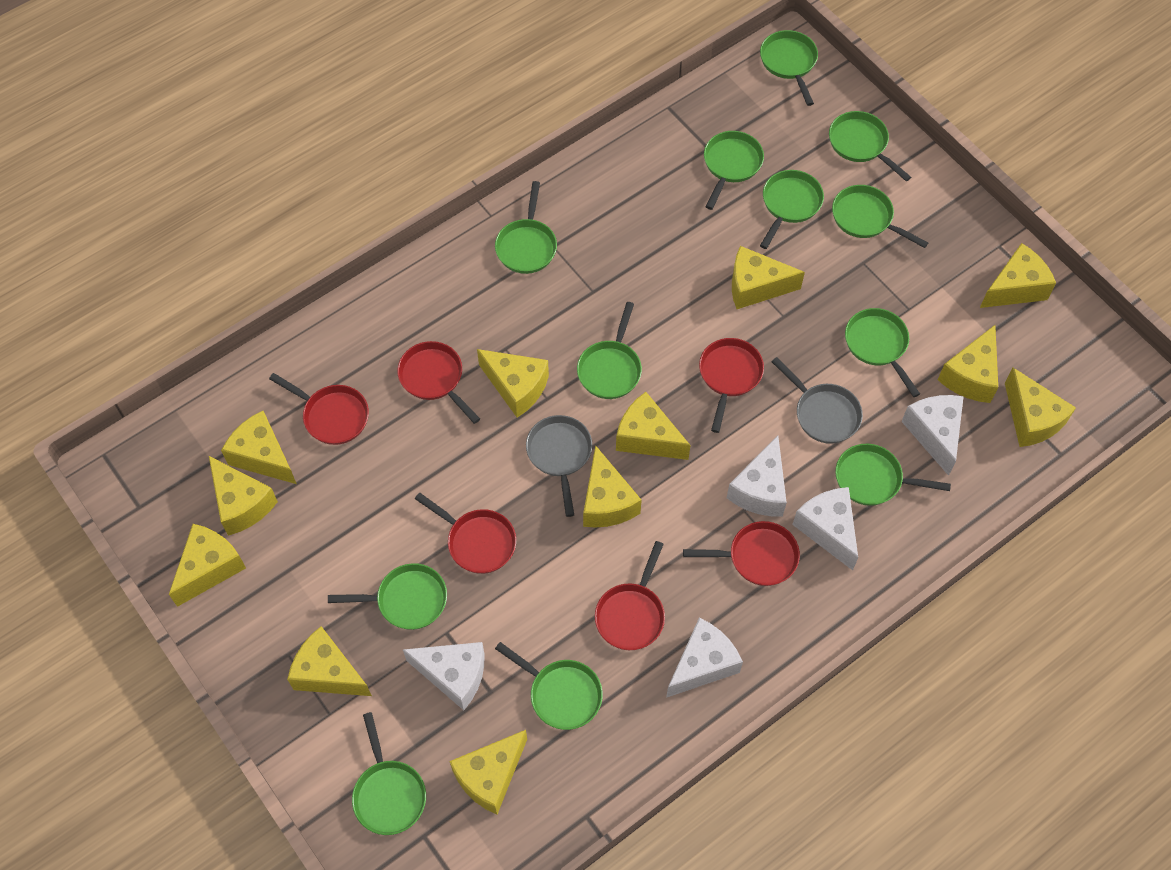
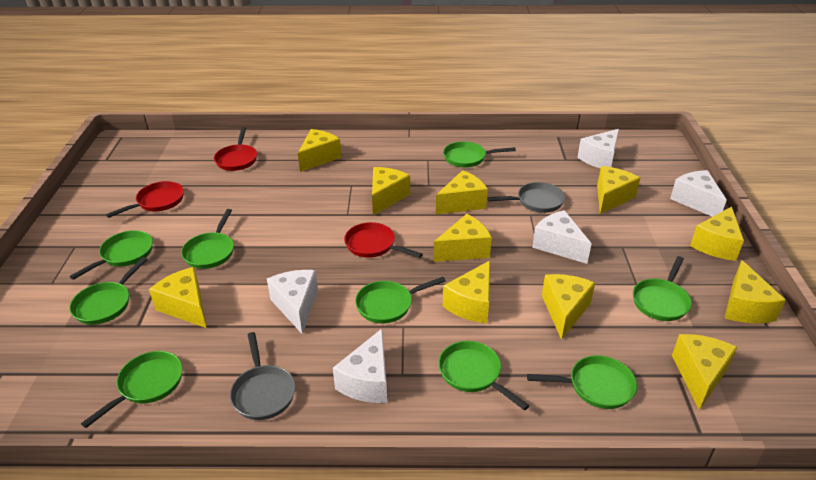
green pan: [328,563,447,630] [352,712,426,835] [495,181,557,274] [495,642,603,730] [577,302,642,399] [704,131,764,210] [760,30,818,106] [760,170,824,249] [829,111,911,181] [832,185,928,248] [835,444,951,506] [845,308,920,397] = 12 -> [69,230,153,280] [69,257,148,325] [81,351,183,428] [181,209,234,269] [355,277,446,323] [438,341,529,410] [443,141,516,167] [527,355,637,409] [633,256,692,321] = 9
red pan: [269,373,369,445] [397,341,480,424] [415,493,516,574] [595,541,665,650] [683,521,800,586] [699,338,764,433] = 6 -> [106,181,184,218] [214,127,257,171] [344,222,423,258] = 3
yellow cheese: [169,524,246,607] [209,456,278,536] [221,411,296,484] [287,626,372,696] [449,730,527,815] [477,349,549,418] [583,445,642,528] [616,392,691,460] [732,246,805,309] [938,325,998,403] [980,243,1056,308] [1005,368,1076,447] = 12 -> [149,267,206,328] [298,129,341,172] [372,167,410,215] [433,214,492,262] [436,170,488,214] [443,260,490,323] [542,274,595,340] [597,166,640,214] [672,334,737,410] [690,207,744,261] [725,260,786,323] = 11

